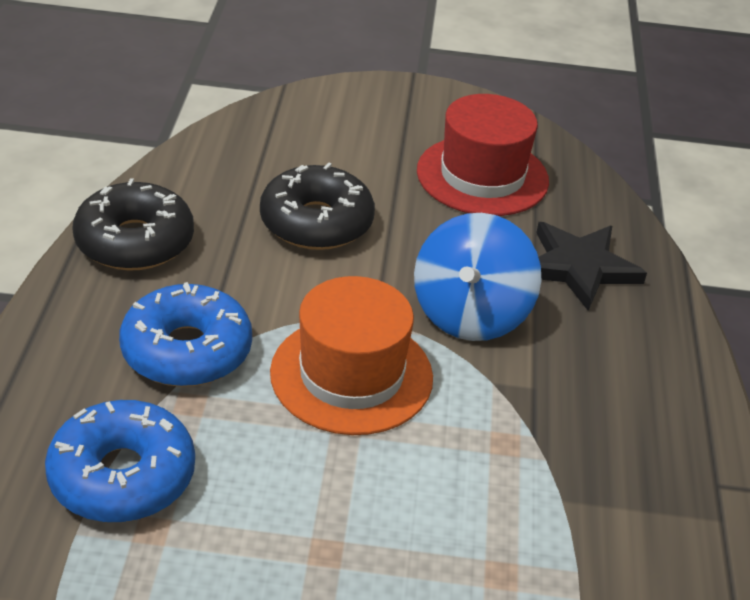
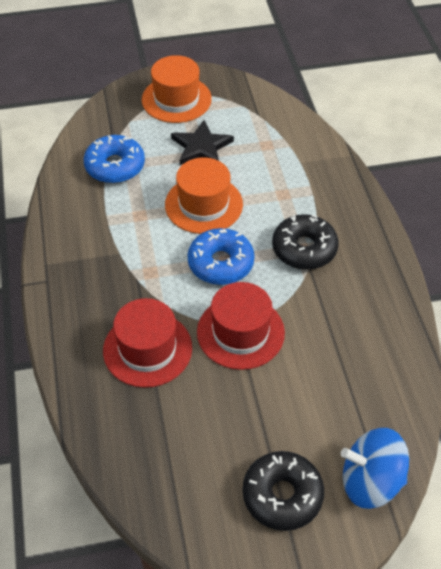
orange hat: [270,276,433,435] = 1 -> [142,55,212,123] [165,157,243,234] = 2
red hat: [417,94,549,216] = 1 -> [103,298,192,388] [197,282,285,370] = 2

